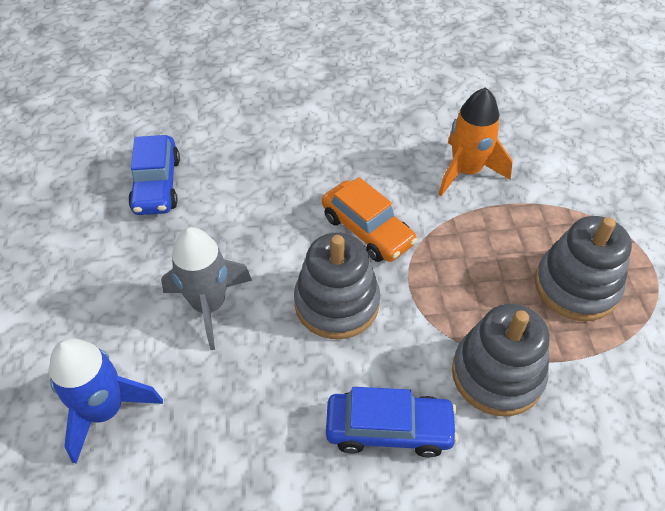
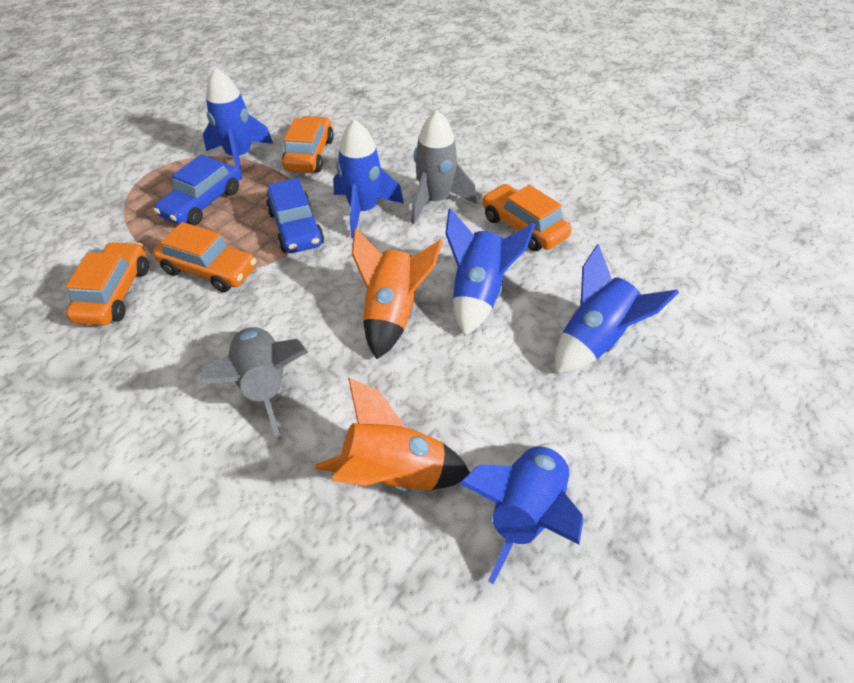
blue rocket: [49,338,163,464] = 1 -> [203,68,273,180] [333,119,404,238] [445,208,535,336] [459,443,584,584] [555,244,679,374] = 5
grey rocket: [161,227,252,350] = 1 -> [199,327,308,440] [411,110,477,224] = 2
grey stacking toy: [294,232,380,339] [452,304,549,416] [535,216,632,321] = 3 -> none = 0
orange car: [322,177,417,262] = 1 -> [66,241,149,326] [153,222,256,292] [282,116,334,173] [482,184,572,251] = 4
orange rocket: [438,87,513,196] = 1 -> [315,378,470,492] [352,228,443,359] = 2

